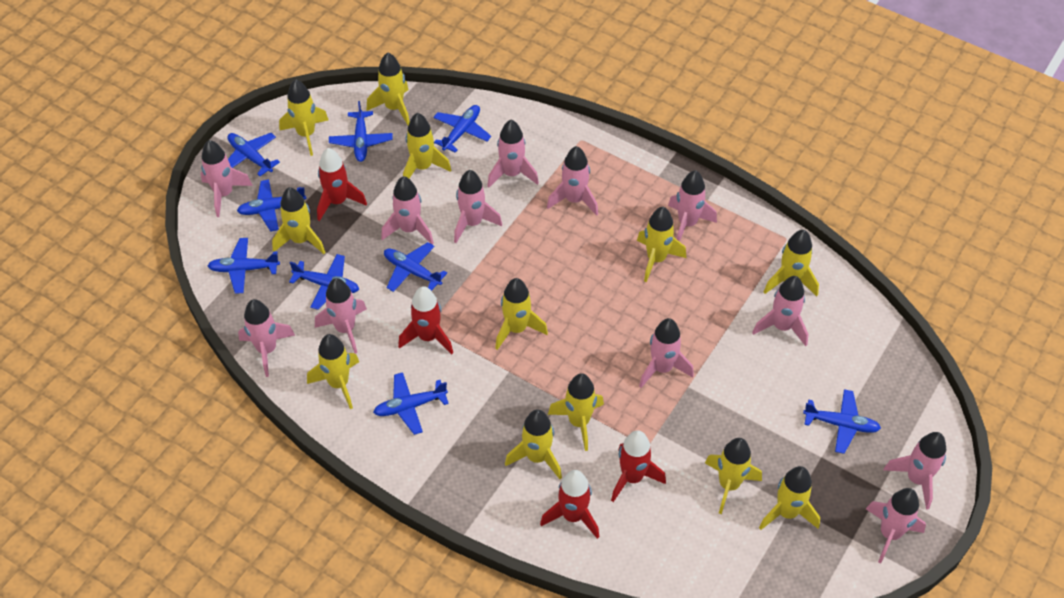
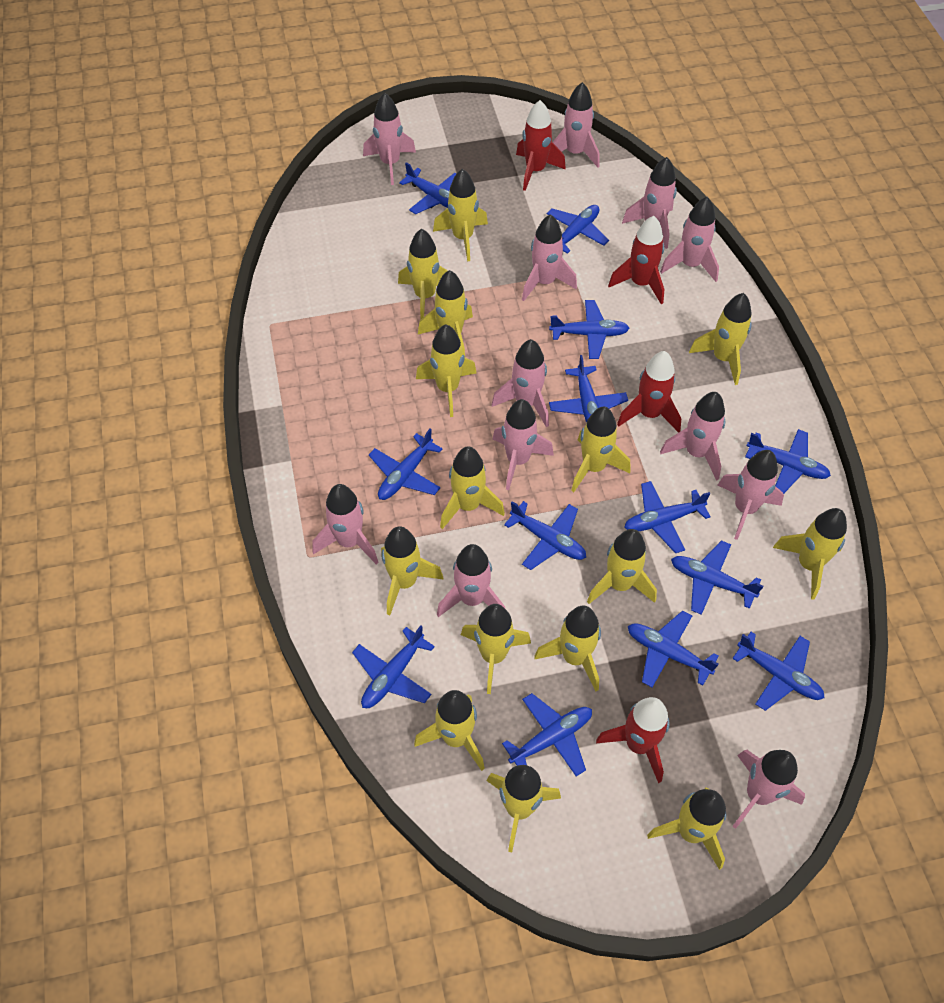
blue plane: [208,238,280,294] [227,133,280,176] [237,179,307,232] [289,254,359,310] [329,101,393,162] [373,372,449,435] [384,242,447,292] [433,105,491,153] [803,389,881,454] = 9 -> [352,625,435,708] [369,429,443,500] [399,162,457,214] [502,693,592,777] [504,501,586,570] [547,205,609,254] [549,300,629,359] [549,355,628,423] [624,481,711,553] [628,610,719,687] [671,540,764,615] [732,632,824,711] [745,429,831,494] = 13
yellow rocket: [272,187,326,254] [279,79,329,156] [307,334,359,409] [367,53,410,125] [403,113,451,179] [495,278,548,350] [505,409,562,479] [548,373,604,451] [637,207,686,282] [705,438,762,514] [759,466,820,530] [764,230,819,296] = 12 -> [381,526,444,615] [398,229,448,319] [414,690,485,771] [416,324,476,417] [418,270,473,356] [433,169,488,262] [440,446,505,529] [461,604,531,694] [486,765,561,852] [534,605,601,691] [571,406,630,492] [587,529,657,604] [647,788,726,870] [689,293,752,385] [773,508,847,600] = 15

